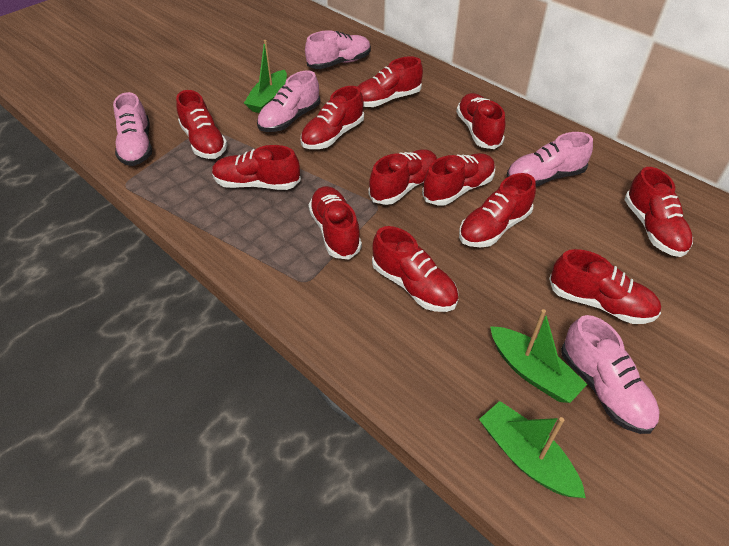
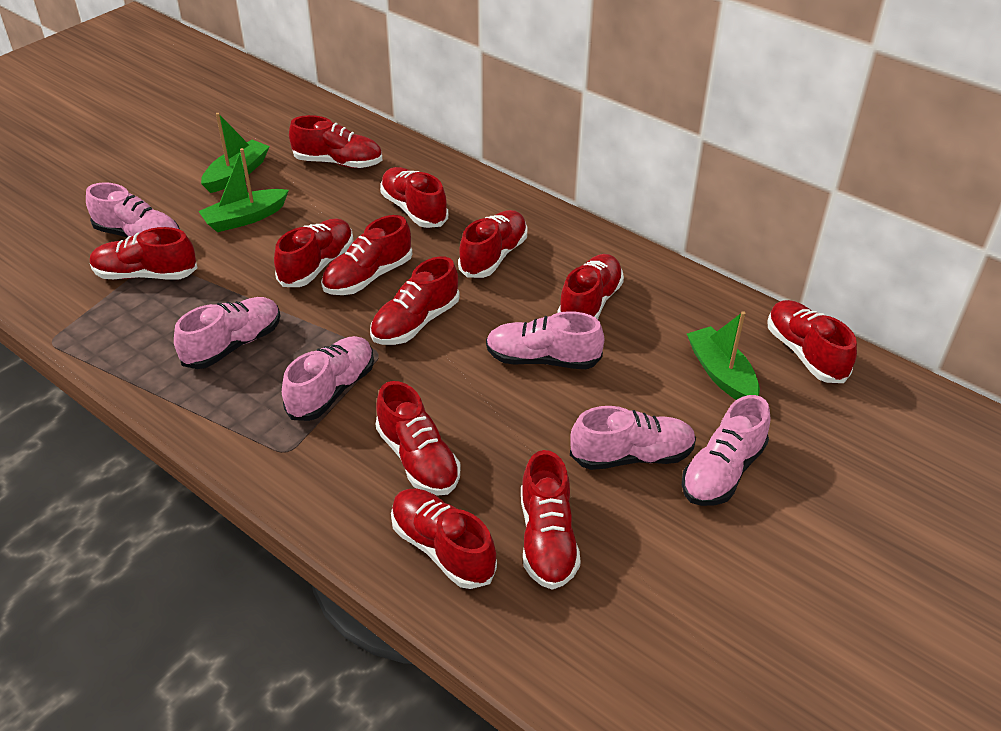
pink shoe: [113,92,152,166] [257,70,321,132] [305,30,371,69] [507,132,593,187] [561,315,660,434] = 5 -> [86,182,180,238] [174,297,280,369] [282,336,374,421] [486,311,604,369] [570,406,696,470] [682,395,770,506] = 6

